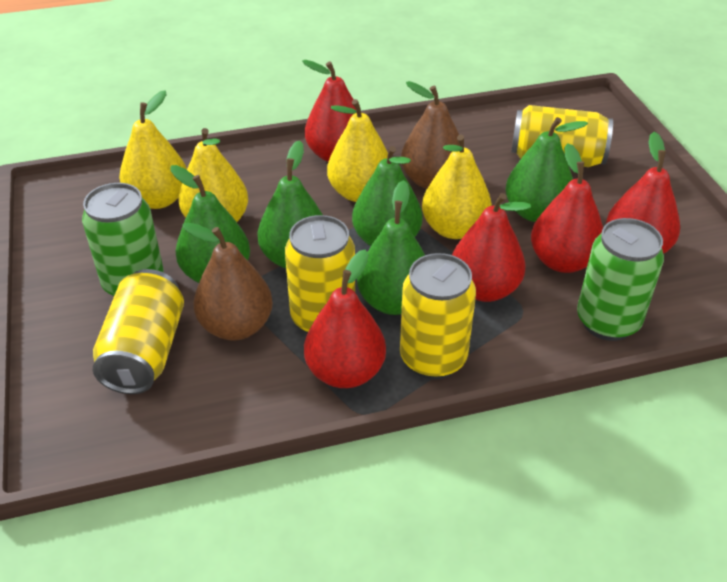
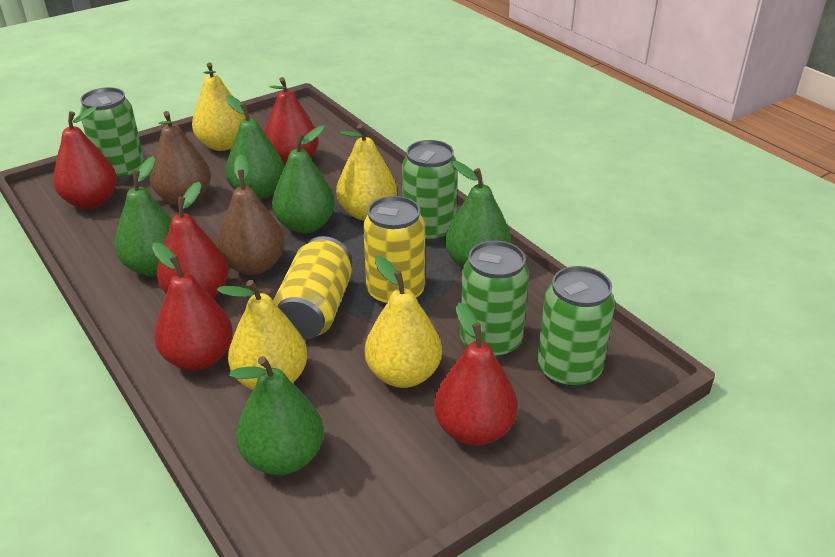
green can: [82,183,164,296] [577,218,664,341] = 2 -> [80,87,144,182] [402,140,458,243] [460,241,529,359] [537,266,615,389] = 4
yellow can: [93,269,184,394] [285,215,355,333] [400,253,476,380] [511,105,613,167] = 4 -> [273,236,352,340] [363,196,425,307] = 2

